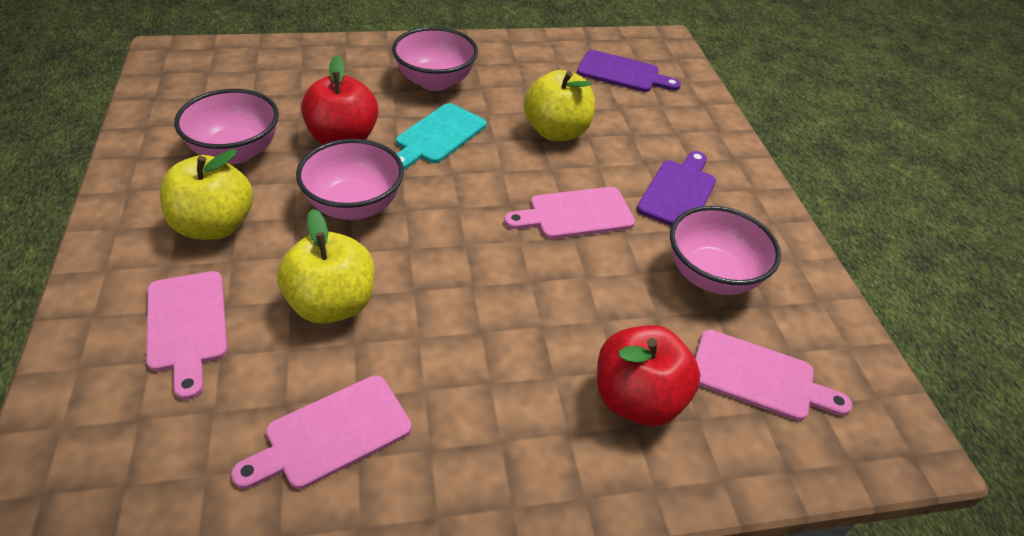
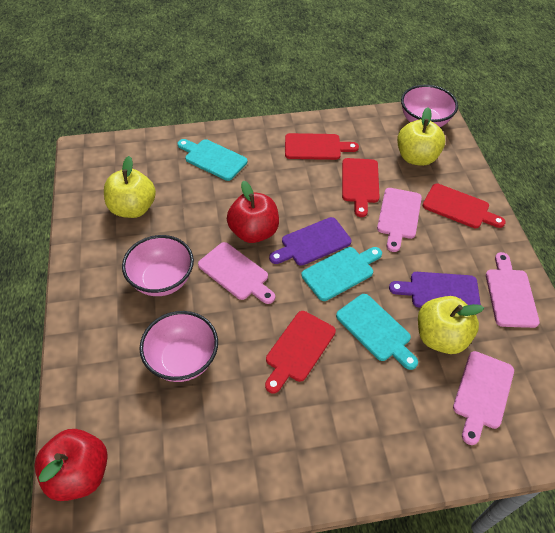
pink bowl: [174,89,279,164] [296,139,404,220] [392,27,478,91] [670,206,781,295] = 4 -> [122,235,194,296] [139,311,218,382] [401,85,458,127] = 3
red cutting board: none = 0 -> [265,311,336,393] [285,133,359,160] [342,158,380,217] [422,183,506,228] = 4
turquoise cutting board: [396,103,486,170] = 1 -> [178,139,248,181] [301,247,382,301] [336,294,418,370] = 3

